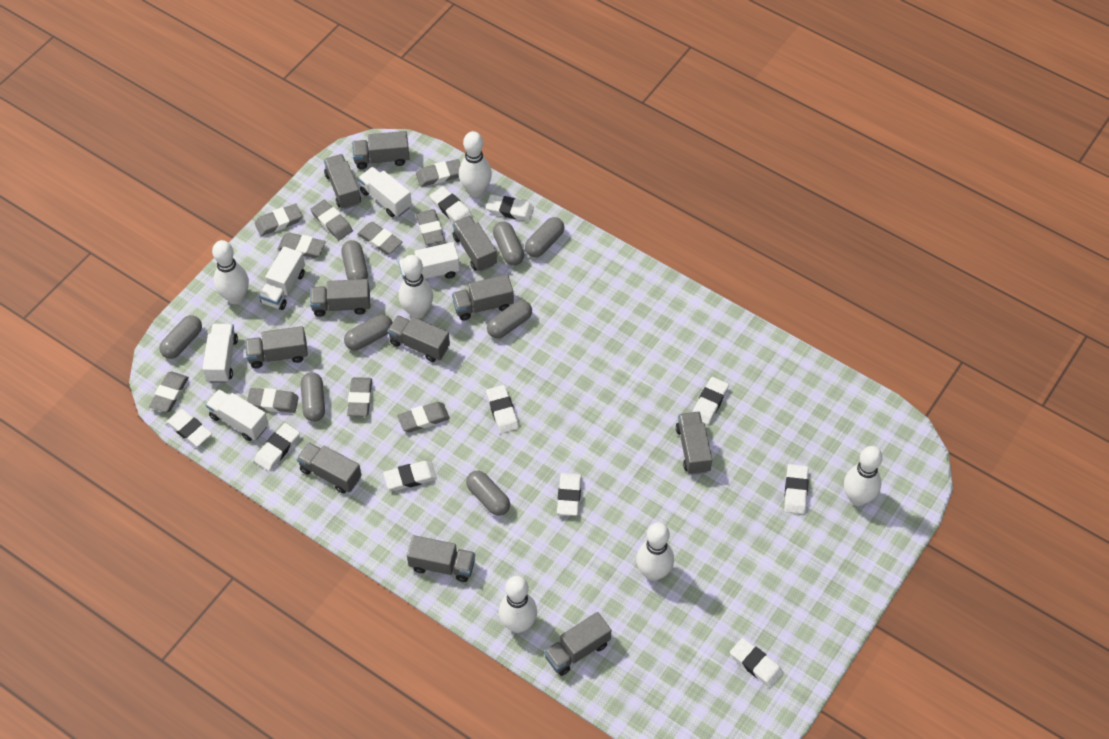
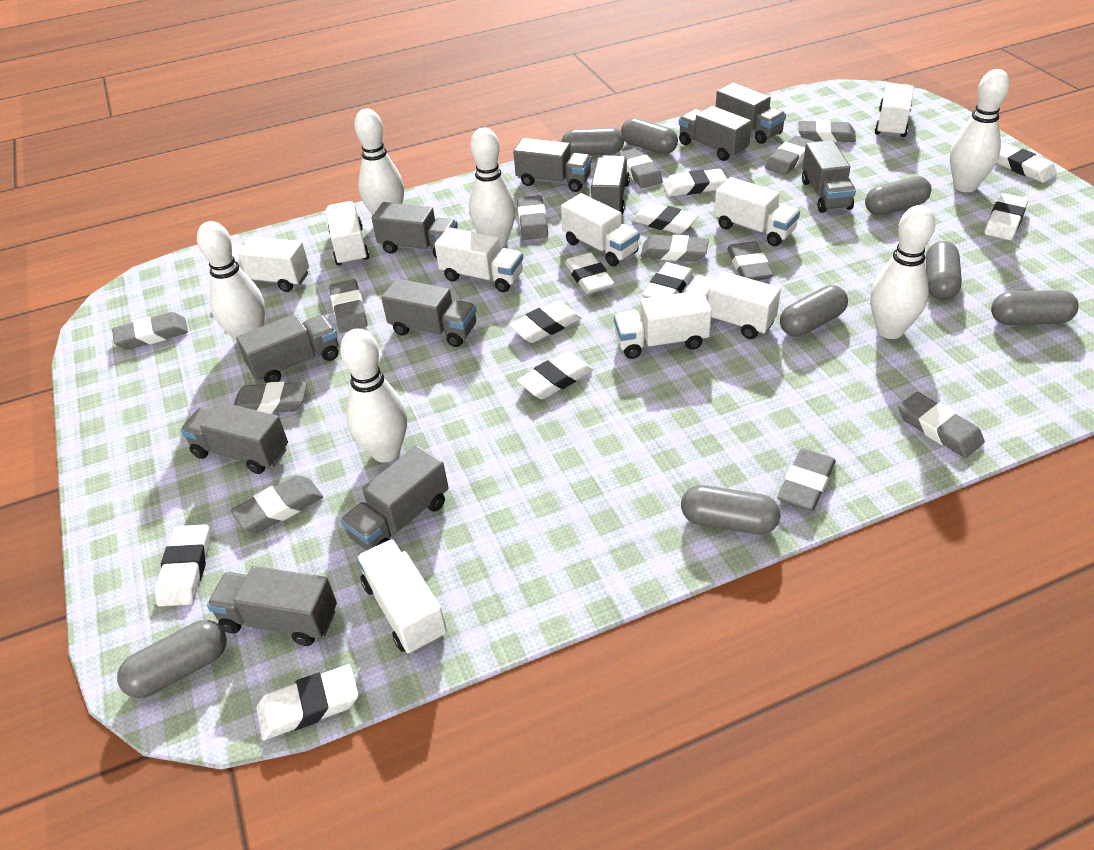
grey eraser: [149,372,189,412] [247,388,299,413] [255,204,302,236] [278,232,326,258] [310,200,353,240] [347,377,372,416] [357,222,402,255] [397,402,450,432] [416,159,461,187] [416,209,445,245] = 10 -> [112,312,188,350] [231,475,323,533] [234,381,307,414] [329,279,368,333] [517,195,548,240] [618,148,663,188] [641,235,709,261] [727,241,773,280] [765,136,814,175] [777,448,836,511] [798,120,856,142] [898,392,985,458] = 12
white truck: [203,324,238,383] [206,389,269,441] [259,246,305,310] [358,167,412,217] [398,242,460,280] = 5 -> [232,237,309,292] [326,201,369,266] [357,539,447,654] [435,227,523,292] [561,193,640,266] [614,290,712,359] [683,271,781,339] [714,177,800,246] [875,83,914,137] = 9

